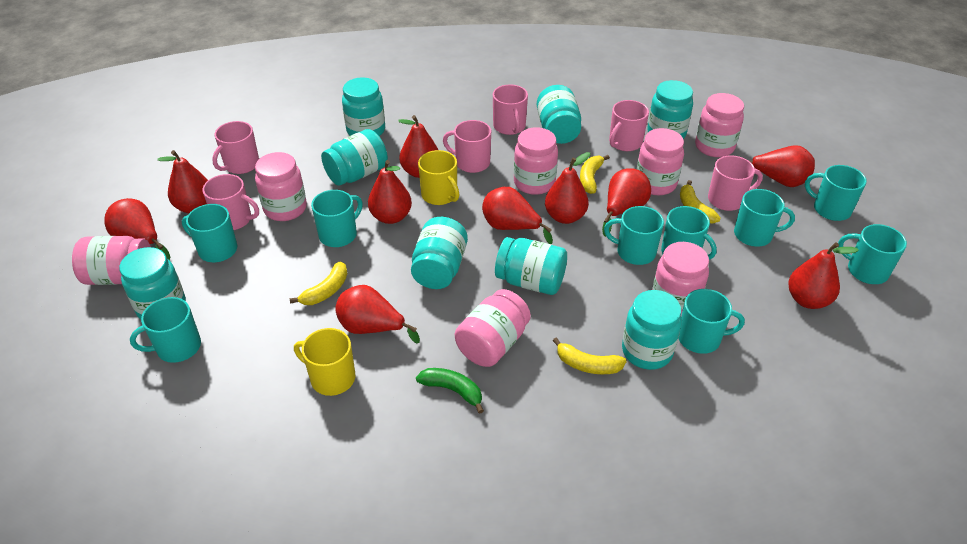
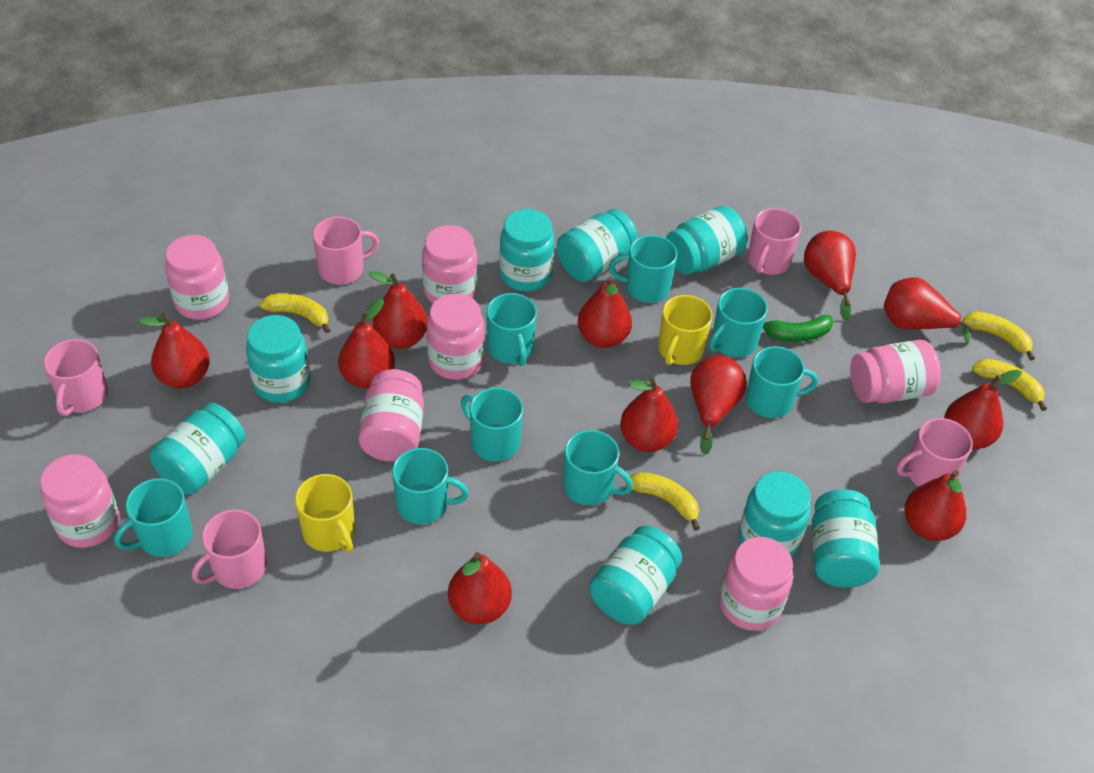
pink mug: [202,174,259,230] [212,121,259,174] [443,120,491,173] [493,84,528,135] [609,100,649,151] [708,155,763,211] = 6 -> [43,339,108,416] [192,509,267,589] [313,216,379,284] [748,208,801,275] [896,418,973,487] = 5
red pear: [104,198,170,260] [157,150,208,213] [335,285,420,343] [368,160,412,224] [398,115,438,178] [482,187,553,244] [545,152,590,224] [602,168,651,237] [750,145,815,187] [788,242,859,309] = 10 -> [138,313,210,388] [338,298,395,388] [369,271,428,349] [448,552,512,624] [578,276,632,348] [620,378,678,452] [690,355,747,455] [804,230,856,320] [884,277,975,344] [905,470,966,541] [944,370,1022,449] = 11
turquoise mug: [130,297,201,363] [182,204,237,262] [311,190,363,247] [604,206,664,265] [661,206,717,260] [678,289,745,354] [734,189,795,247] [805,165,867,221] [838,224,907,284] = 9 -> [114,478,193,557] [392,448,469,524] [461,387,523,462] [486,293,537,366] [563,430,633,505] [609,235,677,303] [709,288,768,357] [746,346,818,418] = 8

